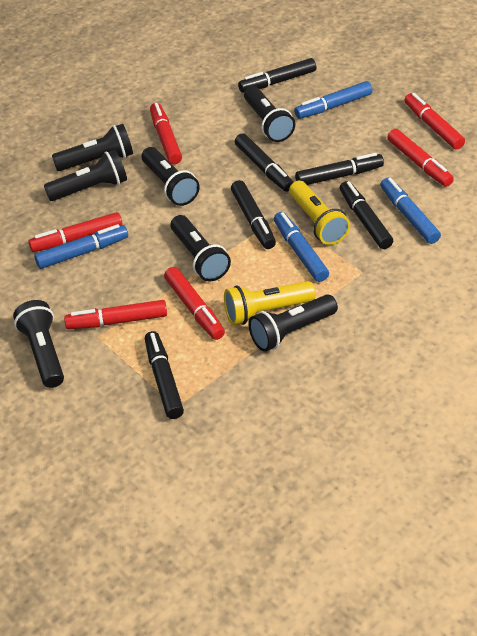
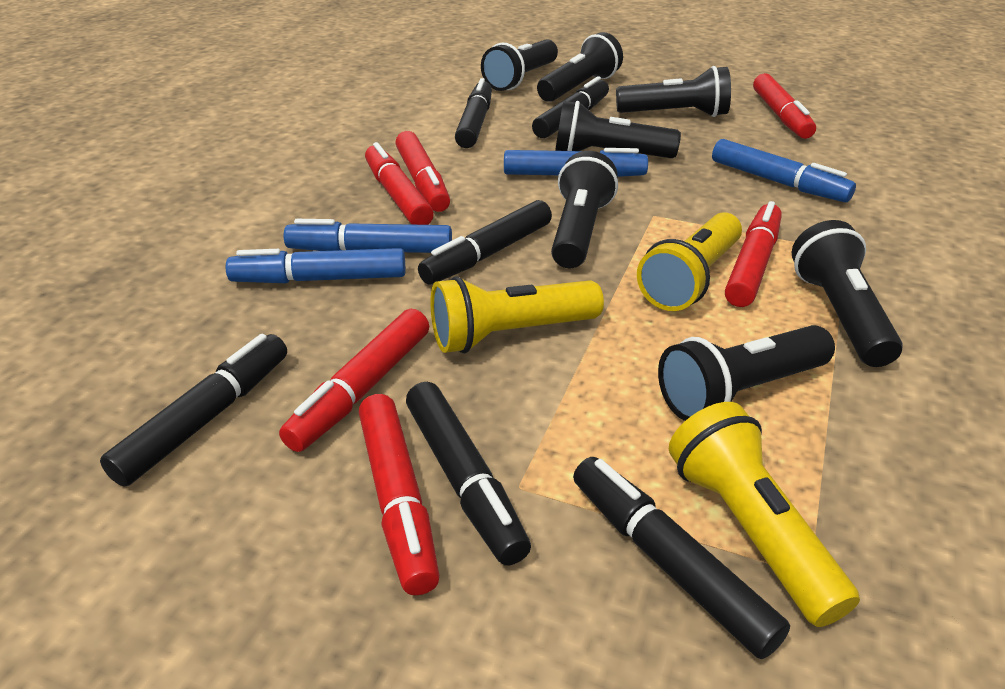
yellow flashlight: [224,281,316,325] [289,181,350,245] = 2 -> [431,276,604,353] [637,212,742,311] [669,402,860,627] = 3

